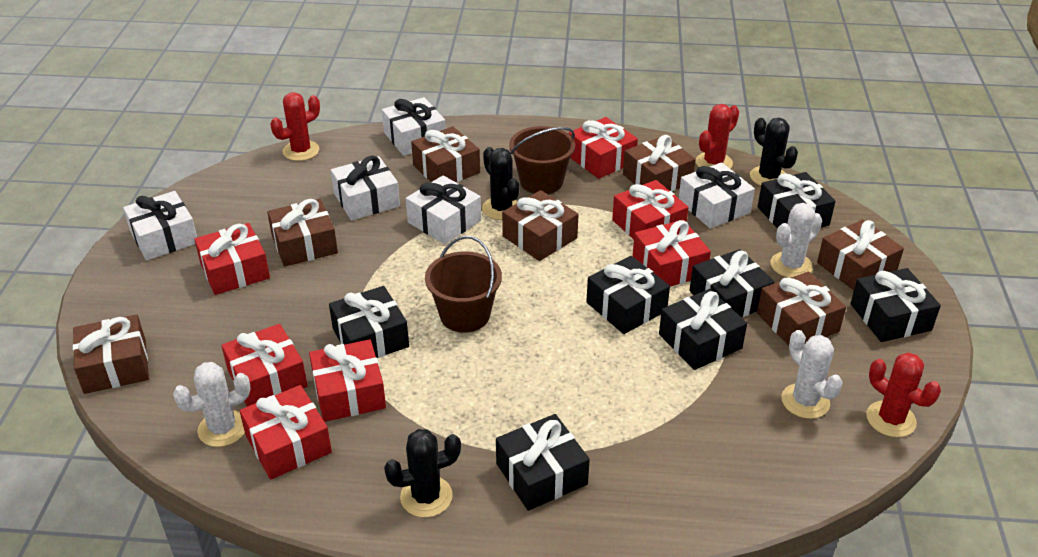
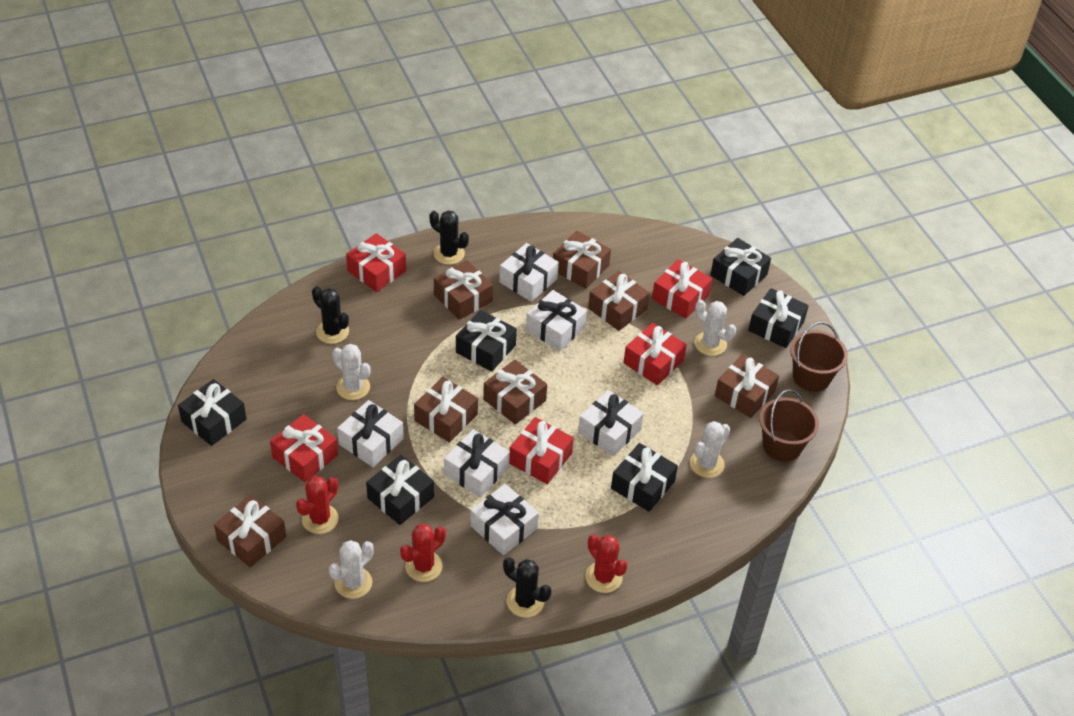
black gift: [329,286,409,358] [496,414,590,511] [586,256,670,334] [659,289,747,370] [689,249,774,317] [757,172,836,228] [850,268,941,342] = 7 -> [178,379,246,446] [366,455,434,525] [456,310,517,372] [611,443,678,512] [710,238,771,296] [748,288,809,348] = 6
red gift: [194,223,270,295] [221,324,307,407] [240,385,332,480] [309,339,386,422] [569,117,638,179] [612,180,689,240] [633,220,711,286] = 7 -> [270,414,338,482] [346,233,406,292] [509,417,574,484] [623,323,687,385] [652,259,712,319] = 5
white cactus: [173,362,251,447] [770,203,822,278] [781,330,843,419] = 3 -> [329,540,374,599] [332,344,370,400] [690,421,730,478] [695,300,736,356] = 4
white gift: [123,191,197,260] [331,155,400,221] [382,97,446,156] [406,175,481,244] [679,162,755,229] = 5 -> [337,400,404,467] [444,429,510,498] [470,484,539,555] [499,243,559,302] [526,290,587,351] [578,390,644,456] = 6

